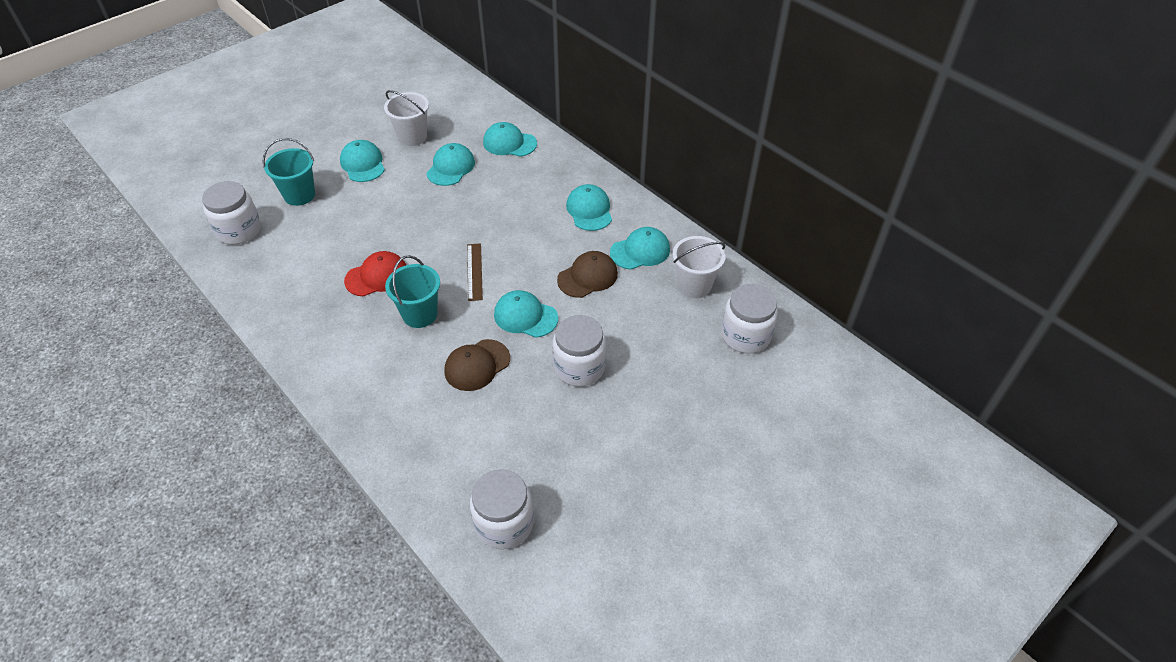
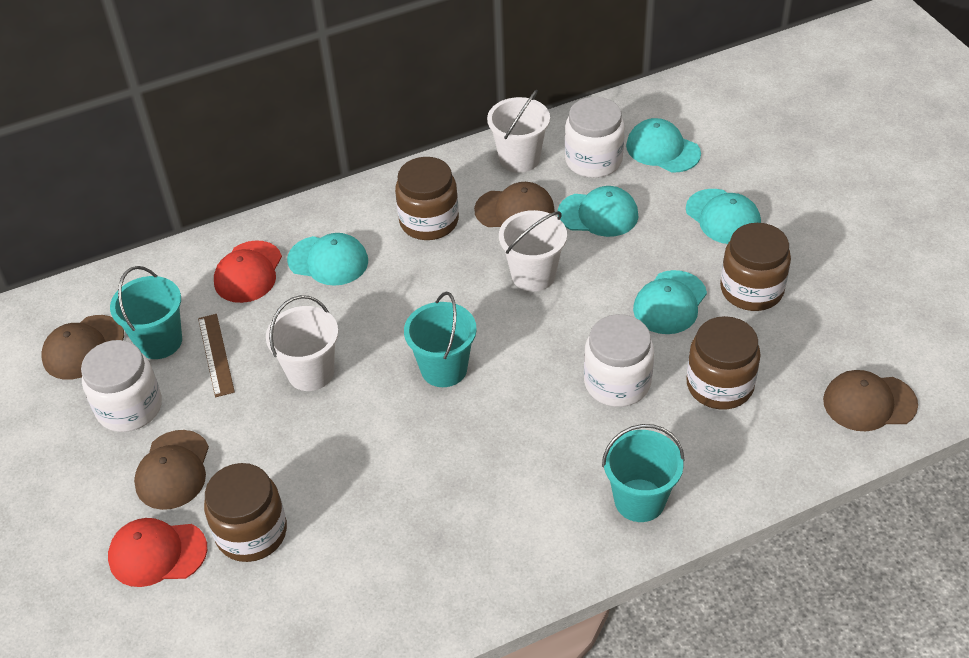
brown cap: [444,339,510,391] [557,251,618,298] = 2 -> [41,315,124,380] [134,430,209,510] [474,182,555,227] [823,370,918,431] = 4
brown jar: none = 0 -> [204,463,287,562] [395,157,459,240] [686,316,761,409] [720,223,791,311] = 4
red cap: [344,251,406,297] = 1 -> [108,518,207,587] [214,240,282,303] = 2
turquoise bucket: [263,138,315,206] [385,255,440,328] = 2 -> [110,266,182,359] [404,292,477,387] [602,424,685,522] = 3
turquoise cap: [340,140,385,182] [426,143,475,186] [483,122,537,157] [494,290,558,338] [566,184,612,231] [610,227,670,270] = 6 -> [287,233,368,286] [558,186,639,237] [626,118,701,172] [633,270,707,334] [686,189,761,244] = 5
white bucket: [384,90,429,146] [673,236,726,298] = 2 -> [266,295,338,391] [487,90,550,173] [499,210,567,292] = 3
white jar: [202,181,261,245] [470,469,534,550] [553,315,606,387] [721,284,778,354] = 4 -> [81,340,162,432] [565,97,625,178] [584,314,654,407] = 3

